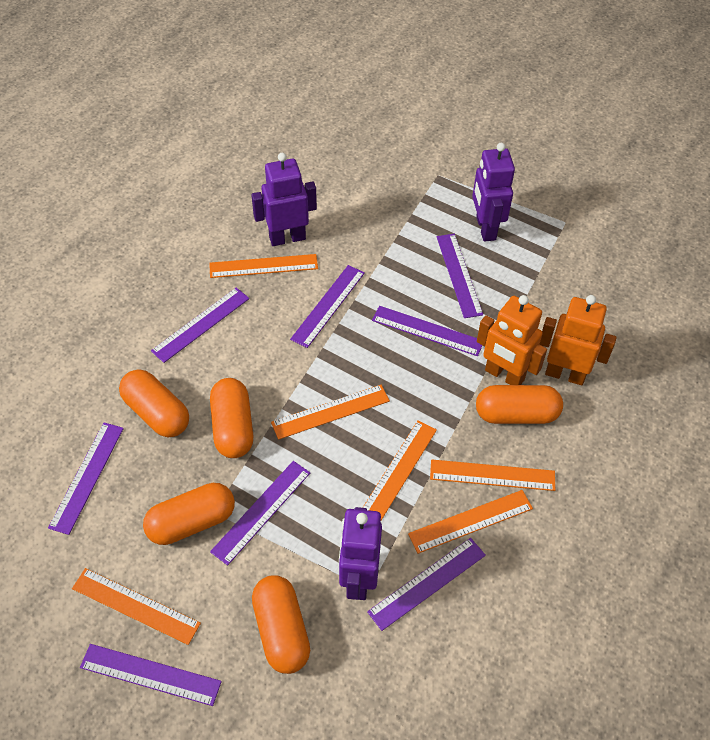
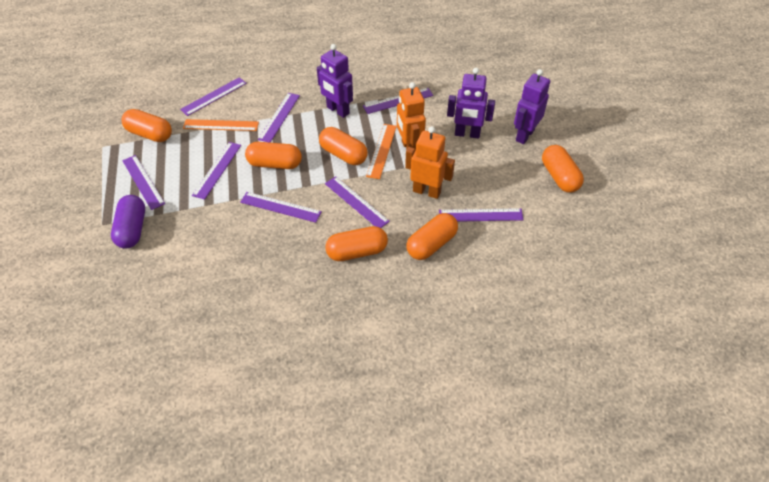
orange capsule: [119,370,189,437] [143,483,235,545] [210,378,253,458] [252,575,310,674] [476,385,563,424] = 5 -> [122,109,172,142] [245,142,302,169] [319,127,368,165] [325,226,388,261] [406,213,458,260] [542,145,584,192] = 6
orange ruler: [72,568,201,645] [209,254,318,278] [271,385,390,440] [363,420,437,520] [408,490,533,554] [430,460,555,491] = 6 -> [183,119,259,131] [366,124,397,179] = 2
purple capsule: none = 0 -> [111,195,145,249] = 1

